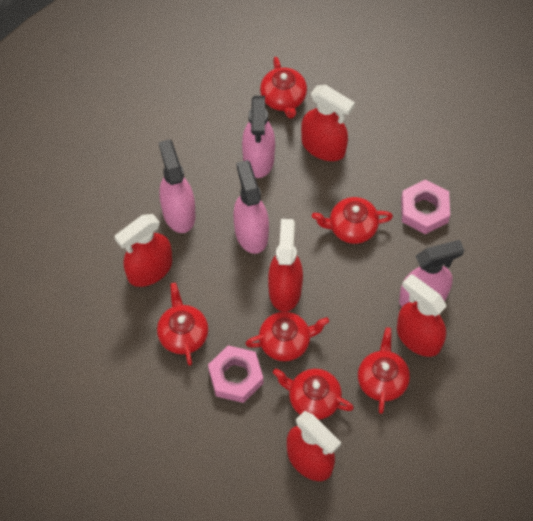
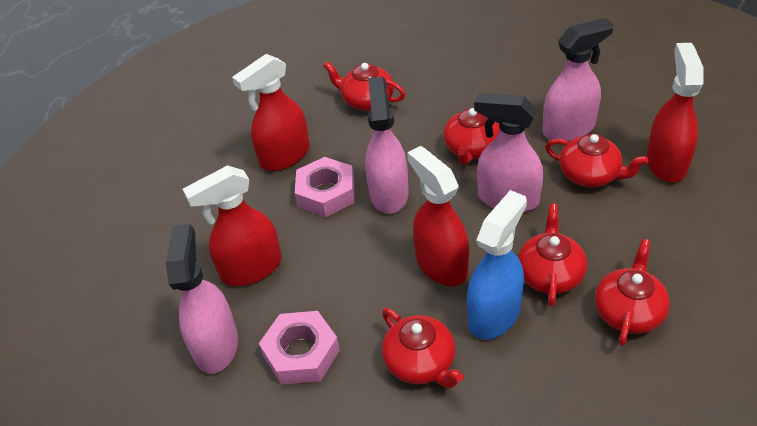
blue spray bottle: none = 0 -> [467,190,527,340] = 1
red spray bottle: [115,214,172,287] [268,219,303,312] [287,411,341,481] [301,85,355,161] [397,274,447,357] = 5 -> [183,165,282,286] [232,54,310,171] [407,146,469,286] [647,43,704,183] = 4

